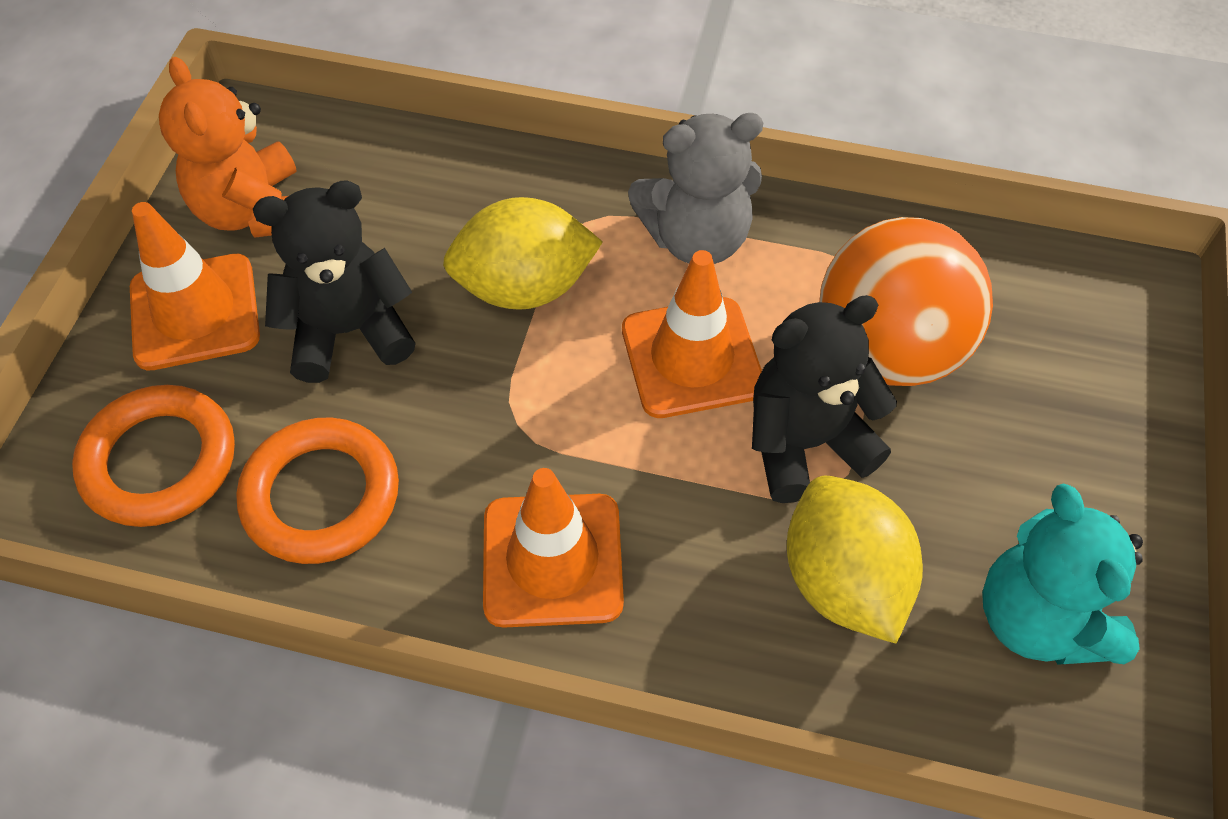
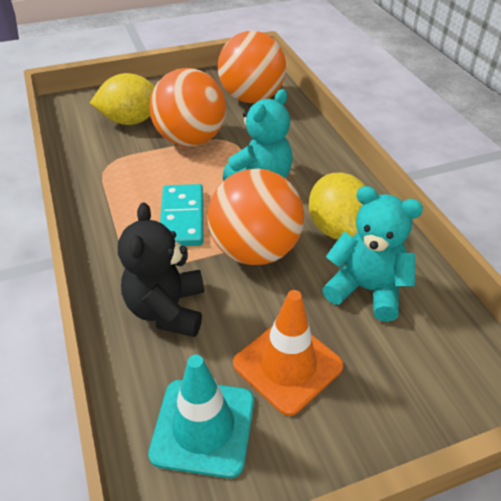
black teddy bear: [253,180,416,383] [752,295,897,503] = 2 -> [118,203,204,337] = 1
grey teddy bear: [628,113,763,264] = 1 -> none = 0
orange ball: [819,217,993,386] = 1 -> [150,68,226,147] [208,168,304,265] [218,31,286,103] = 3
orange ring: [72,385,235,527] [237,418,399,564] = 2 -> none = 0
orange teddy bear: [159,57,297,238] = 1 -> none = 0
orange traffic cone: [130,202,260,371] [483,468,624,628] [622,250,762,418] = 3 -> [233,290,343,416] = 1
turquoise domino: none = 0 -> [160,184,203,246] = 1
turquoise teddy bear: [982,484,1143,664] = 1 -> [223,89,293,181] [322,186,423,322] = 2
turquoise traffic cone: none = 0 -> [148,355,254,478] = 1

